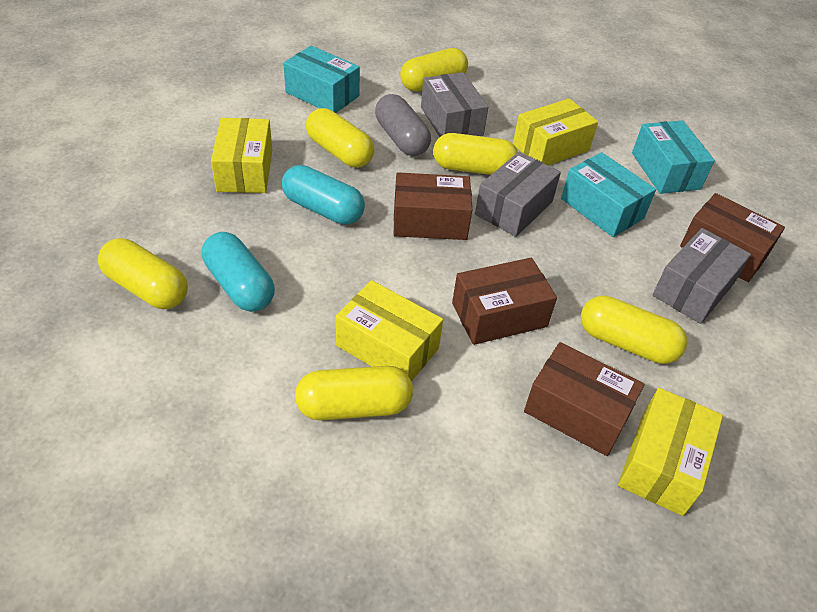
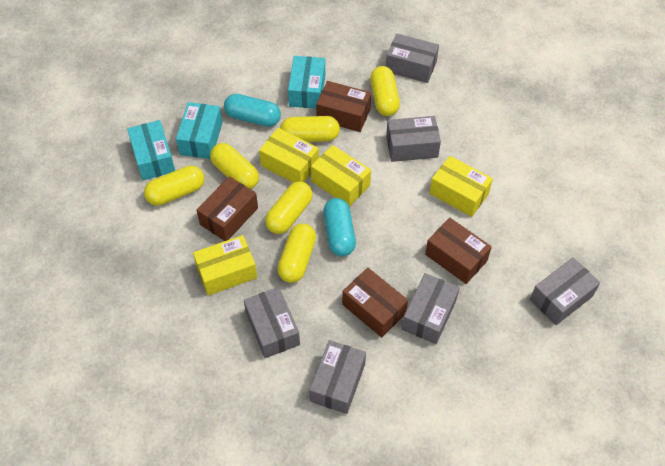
grey box: [421,72,488,137] [475,152,561,237] [653,228,751,324] = 3 -> [244,287,300,358] [309,340,366,414] [386,33,439,83] [386,116,441,162] [402,273,460,344] [530,257,600,325] = 6
grey capsule: [375,94,431,156] = 1 -> none = 0

